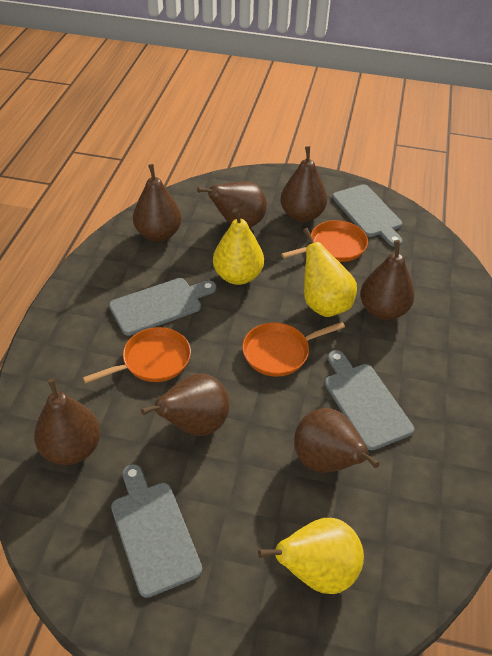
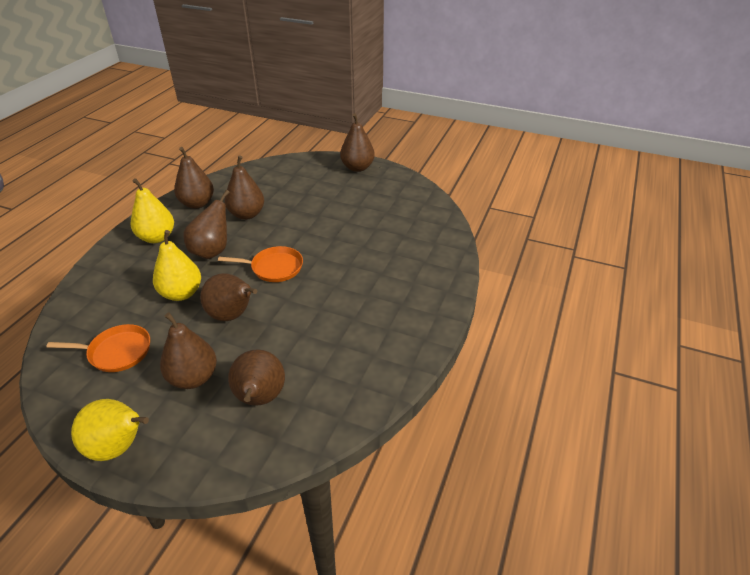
grey cutting board: [109,278,216,336] [111,464,202,598] [325,350,414,450] [332,184,403,247] = 4 -> none = 0
orange pan: [83,327,191,384] [242,322,345,377] [281,220,368,262] = 3 -> [47,324,150,372] [218,246,303,282] = 2

